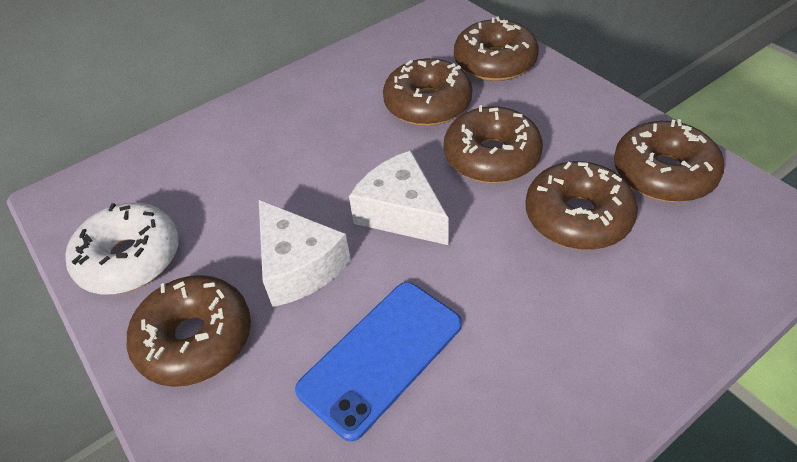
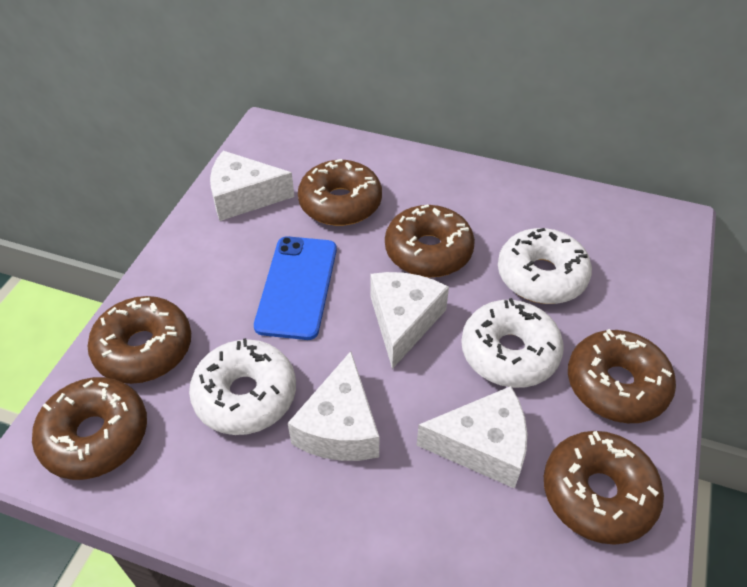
white cheese: [259,200,351,307] [349,150,449,245] = 2 -> [210,151,294,221] [288,351,379,461] [370,272,449,369] [417,386,527,489] = 4
white donut: [65,203,179,294] = 1 -> [189,338,296,435] [461,298,564,388] [498,228,592,304] = 3

